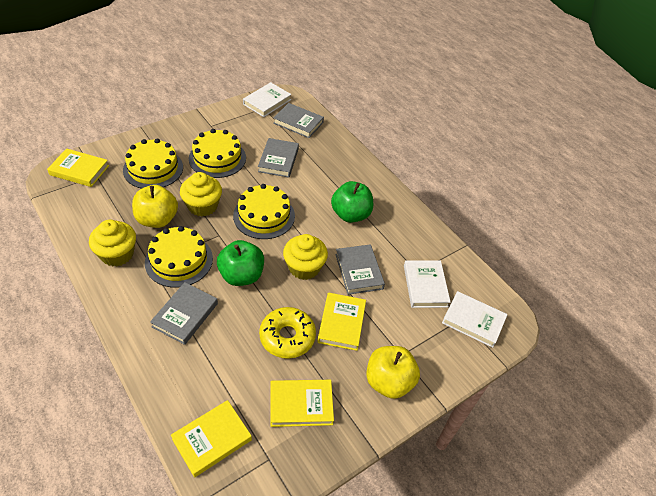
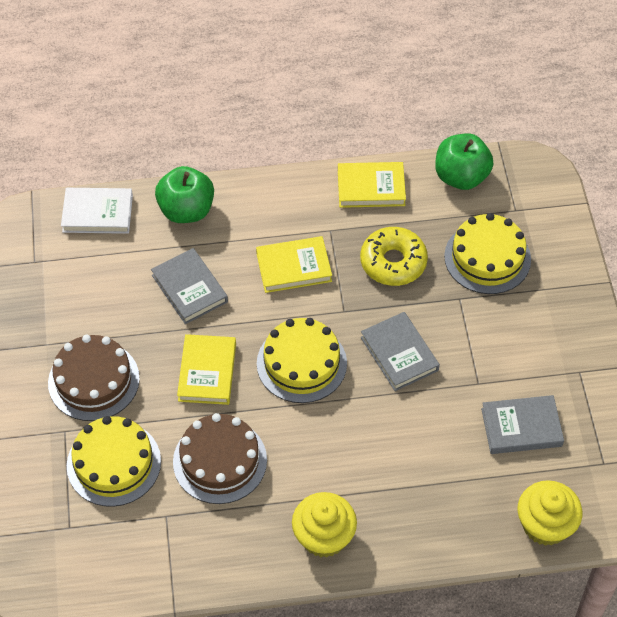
brown cake: none = 0 -> [48,335,140,421] [173,413,267,504] = 2
grey book: [150,282,218,345] [258,138,299,178] [273,103,324,138] [335,244,385,295] = 4 -> [151,248,228,324] [361,312,440,391] [481,395,564,454] = 3
white book: [243,82,291,117] [404,260,451,308] [442,291,508,348] = 3 -> [61,188,133,234] = 1
yellow apple: [132,185,178,228] [366,346,420,399] = 2 -> none = 0
yellow book: [47,148,109,187] [171,400,252,477] [270,380,334,427] [317,292,366,351] = 4 -> [177,334,236,405] [256,236,332,293] [338,162,406,208] = 3
yellow cake: [123,138,183,189] [145,226,213,288] [189,129,246,178] [233,184,295,239] = 4 -> [67,416,161,507] [257,318,347,403] [444,213,531,294] = 3
yellow cupcake: [89,220,136,266] [180,172,222,217] [283,234,328,280] = 3 -> [292,492,357,558] [517,480,583,546] = 2

